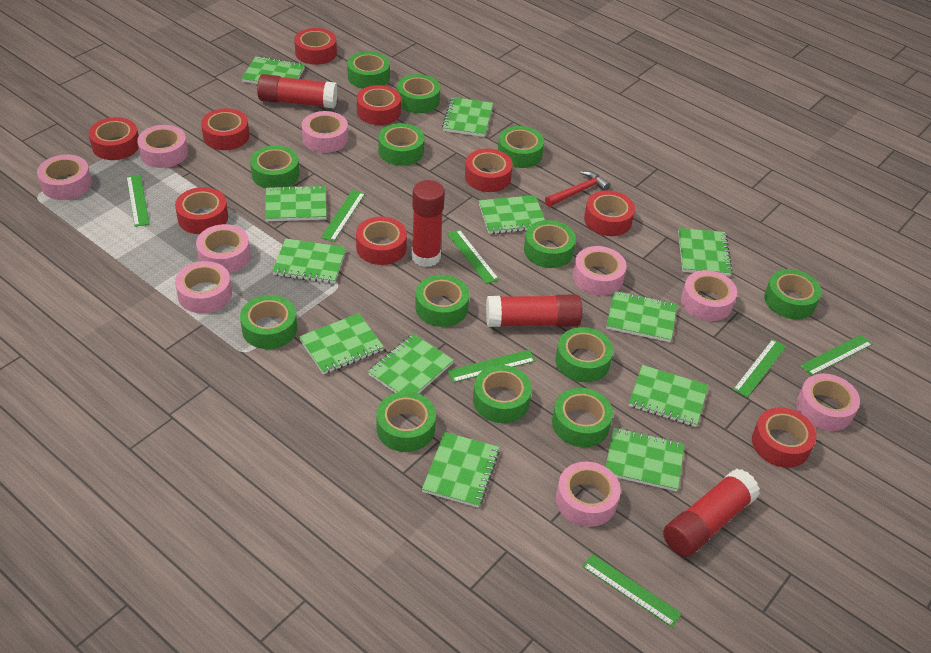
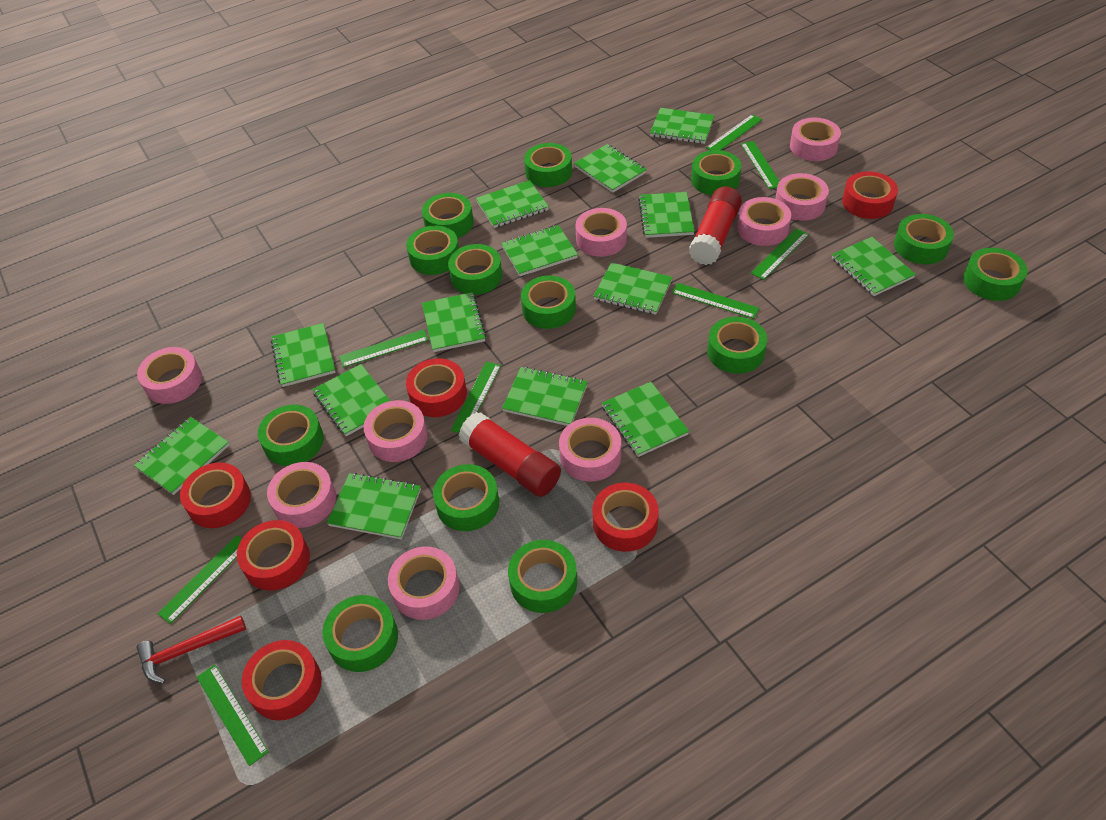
green notebook: [242,56,305,84] [265,185,327,221] [272,238,346,284] [299,313,384,374] [368,334,454,394] [422,432,500,508] [442,97,493,137] [479,195,545,234] [606,291,677,342] [606,427,685,492] [629,365,709,427] [678,228,733,276] = 12 -> [134,417,229,495] [271,323,336,387] [312,364,390,436] [327,473,421,539] [422,292,486,352] [476,180,549,228] [501,225,578,276] [502,367,588,426] [574,144,647,193] [594,262,673,315] [602,382,689,457] [638,192,695,238] [650,108,715,144] [832,237,916,296] = 14
green ruler: [127,175,150,227] [321,190,365,242] [447,229,499,284] [447,350,536,383] [582,554,682,627] [733,339,786,398] [800,334,873,376] = 7 -> [157,535,242,624] [197,665,269,766] [339,329,429,368] [451,362,501,433] [672,283,759,319] [706,114,762,150] [741,141,780,189] [751,228,809,280] = 8
red glue stick: [257,74,338,108] [412,180,445,267] [486,295,582,327] [663,469,760,557] = 4 -> [459,412,561,497] [689,187,742,265] = 2
red tape: [89,117,139,160] [175,187,228,234] [201,108,250,150] [294,28,337,65] [356,217,407,265] [357,85,401,125] [465,149,513,192] [584,190,635,236] [752,407,817,468] = 9 -> [180,462,251,528] [237,520,310,591] [242,640,322,721] [406,358,467,417] [593,483,659,552] [842,171,898,219] = 6

